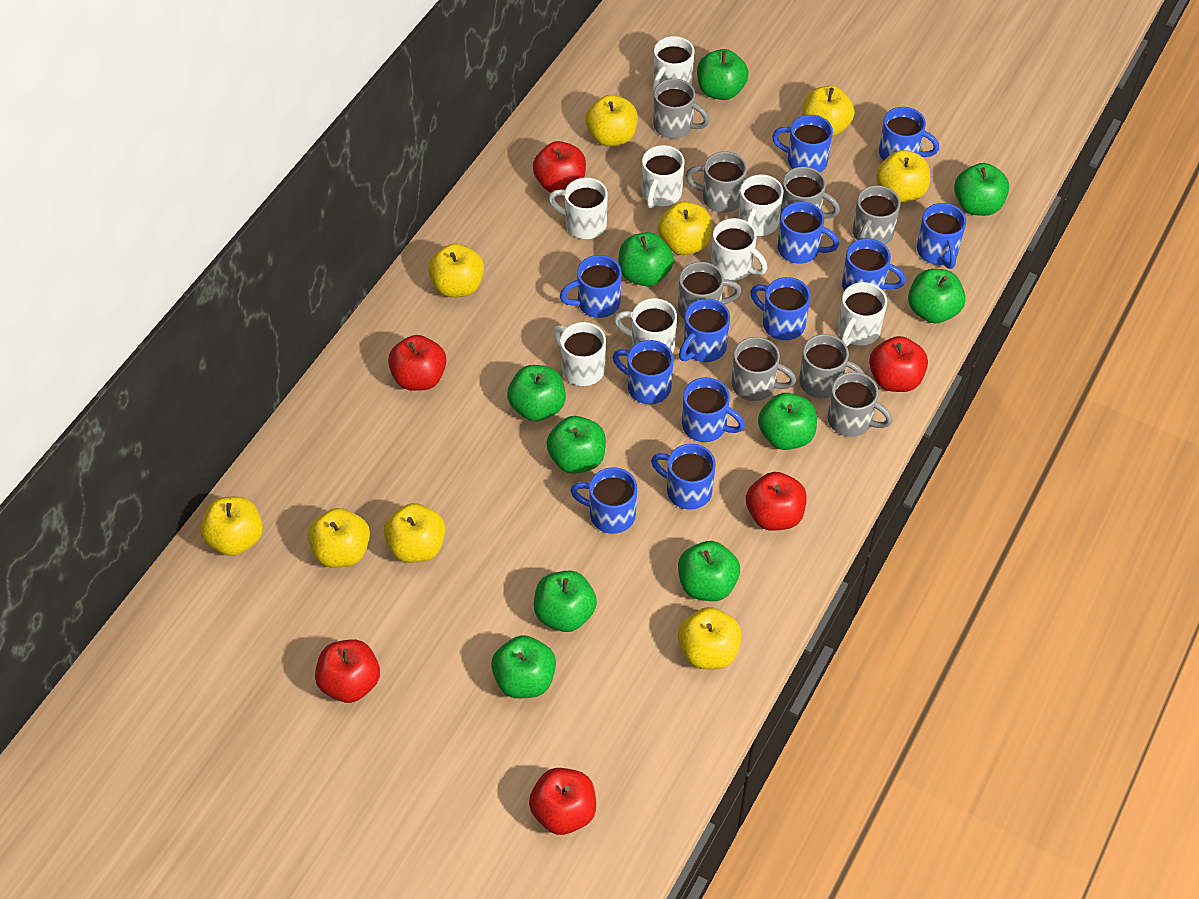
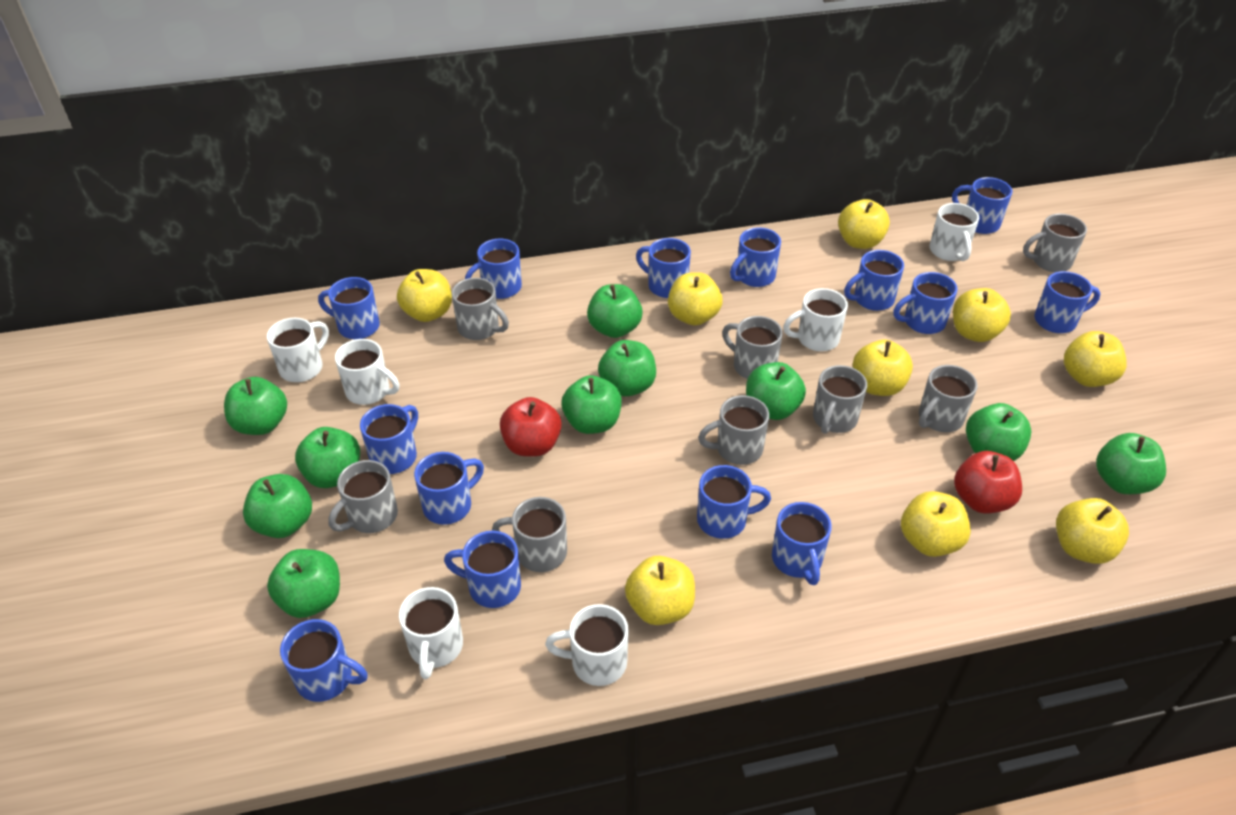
blue mug: [560,255,622,318] [570,467,637,534] [612,340,674,404] [651,444,716,510] [679,299,730,362] [682,377,745,442] [750,277,811,340] [772,115,833,172] [778,202,839,264] [842,238,906,291] [879,107,939,161] [917,203,966,269] = 12 -> [280,619,368,702] [318,277,380,339] [360,404,418,474] [414,452,484,525] [444,531,521,608] [465,239,522,299] [636,238,691,298] [697,465,771,539] [730,227,781,287] [772,502,832,585] [844,250,904,311] [893,272,958,334] [952,177,1012,234] [1034,271,1101,333] = 14
red apple: [315,639,380,703] [388,335,446,391] [529,768,596,835] [533,141,586,193] [746,472,807,531] [869,336,928,392] = 6 -> [500,397,562,457] [954,451,1022,514] = 2
white mug: [549,178,608,239] [553,322,606,386] [614,298,677,353] [642,145,684,209] [653,36,694,92] [711,218,767,281] [738,174,783,236] [838,282,887,346] = 8 -> [267,318,329,382] [335,339,399,405] [399,587,463,679] [545,604,629,686] [783,288,848,351] [929,203,979,261] = 6

